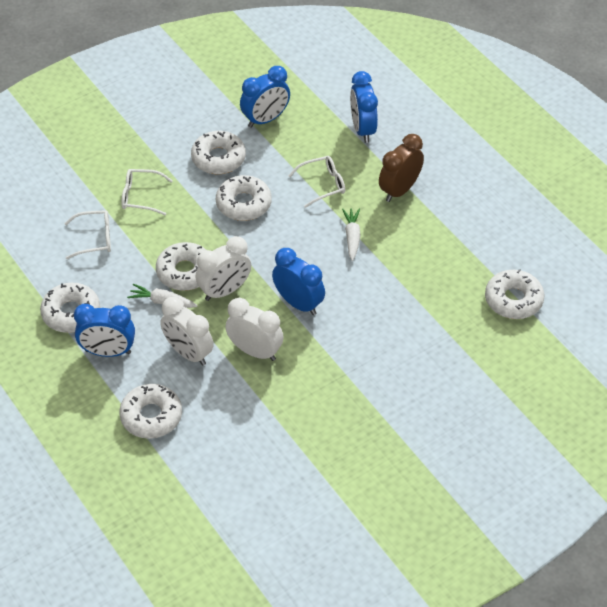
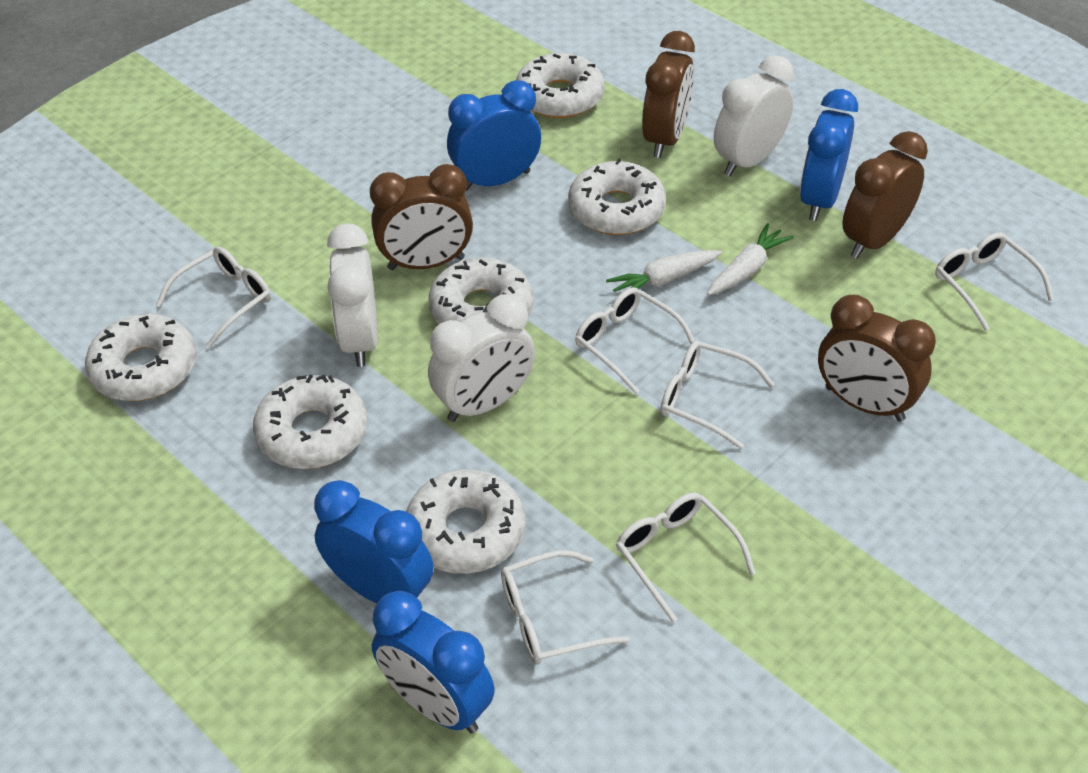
brown clock: [379,134,424,202] = 1 -> [370,164,473,270] [642,31,695,158] [818,295,936,422] [843,131,928,259] = 4
white glasses: [64,210,111,259] [121,169,173,215] [288,156,345,208] = 3 -> [156,247,271,348] [501,550,630,664] [575,287,694,394] [616,492,756,623] [661,341,775,449] [935,232,1054,331] = 6

